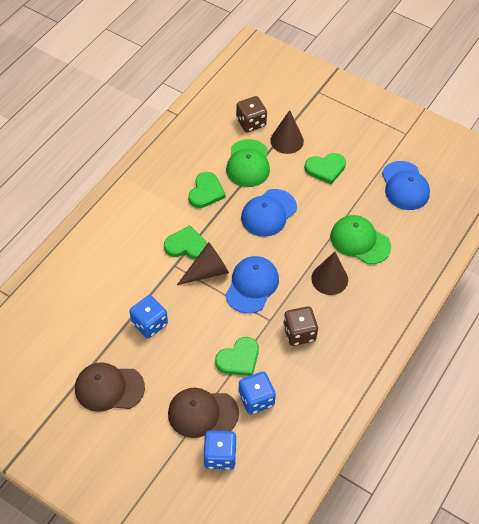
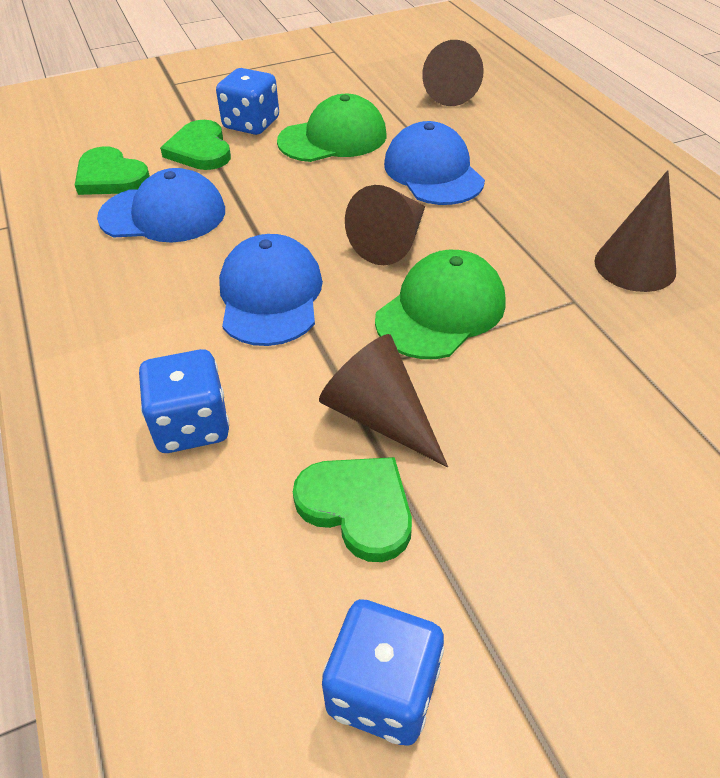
brown cap: [75,362,145,412] [168,388,239,438] = 2 -> none = 0
brown cone: [177,242,229,285] [270,110,304,154] [311,252,348,295] = 3 -> [319,334,448,467] [345,185,425,265] [422,40,484,106] [594,170,676,292] = 4
brown dice: [236,96,267,132] [283,306,318,346] = 2 -> none = 0
green heart: [164,225,207,259] [188,172,226,208] [215,337,259,376] [305,153,346,184] = 4 -> [75,146,150,195] [160,120,231,170] [293,457,412,562] = 3

